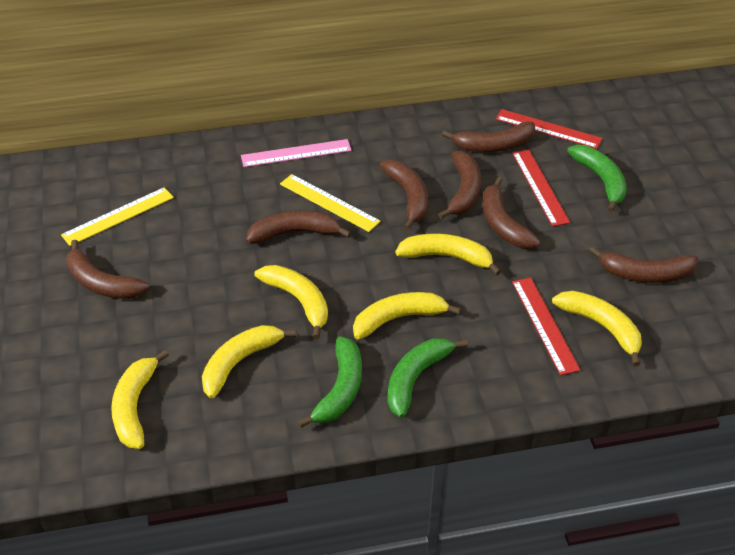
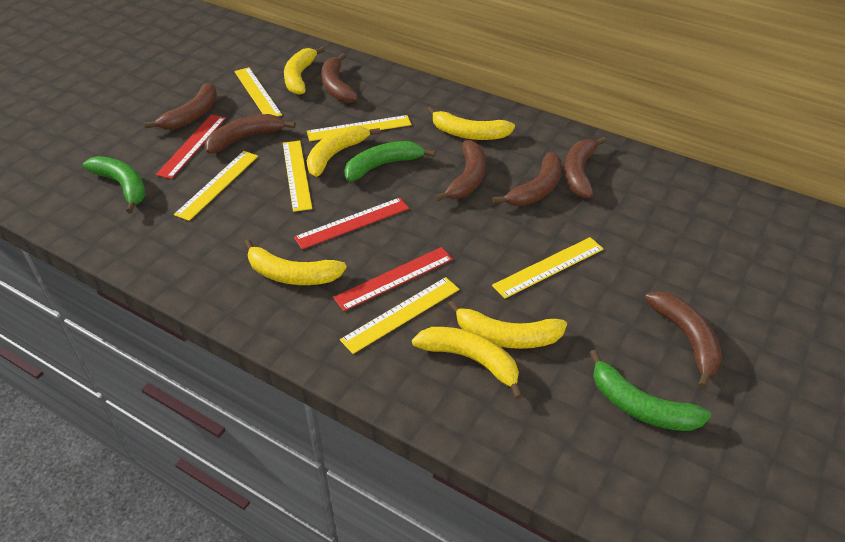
pink ruler: [241,139,352,167] = 1 -> none = 0
yellow ruler: [61,187,174,246] [280,174,381,232] = 2 -> [174,151,258,221] [234,67,282,116] [283,141,312,212] [307,115,412,141] [340,277,459,354] [492,237,604,299] = 6

